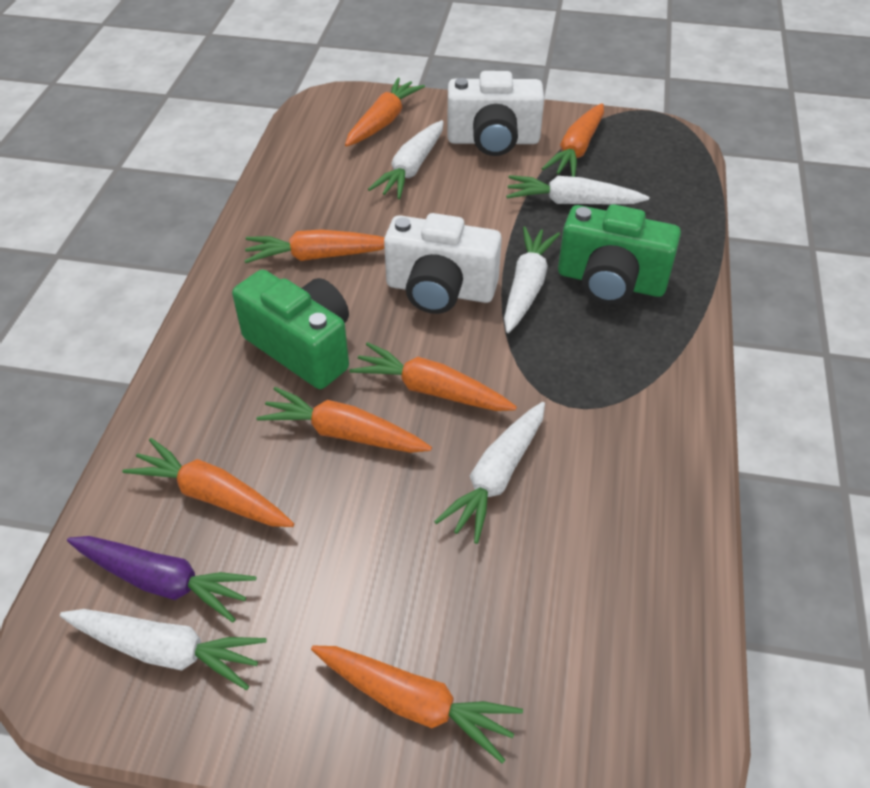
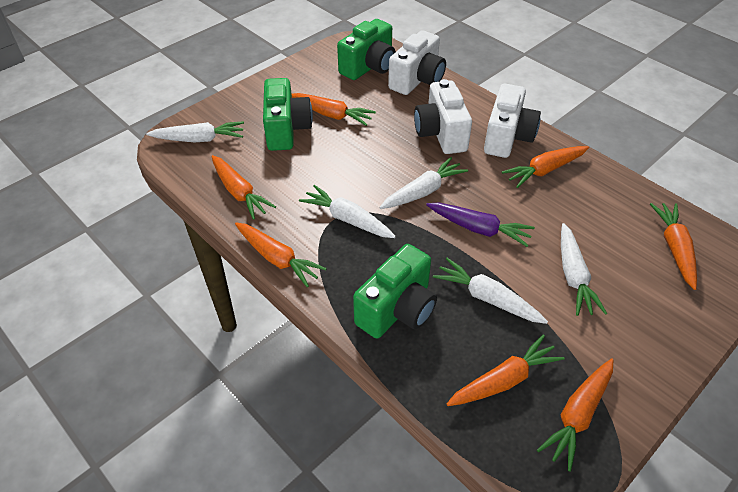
green camera: [232,269,349,389] [558,204,681,304] = 2 -> [263,78,313,151] [337,19,396,80] [353,244,437,338] = 3
white camera: [384,213,502,314] [447,71,544,156] = 2 -> [388,30,446,95] [414,79,472,154] [484,84,541,158] = 3

